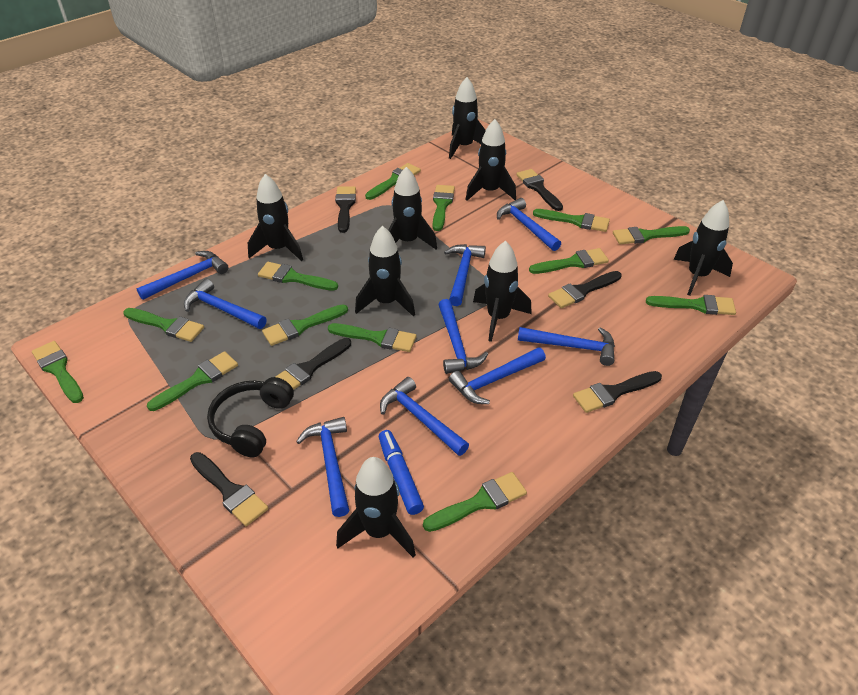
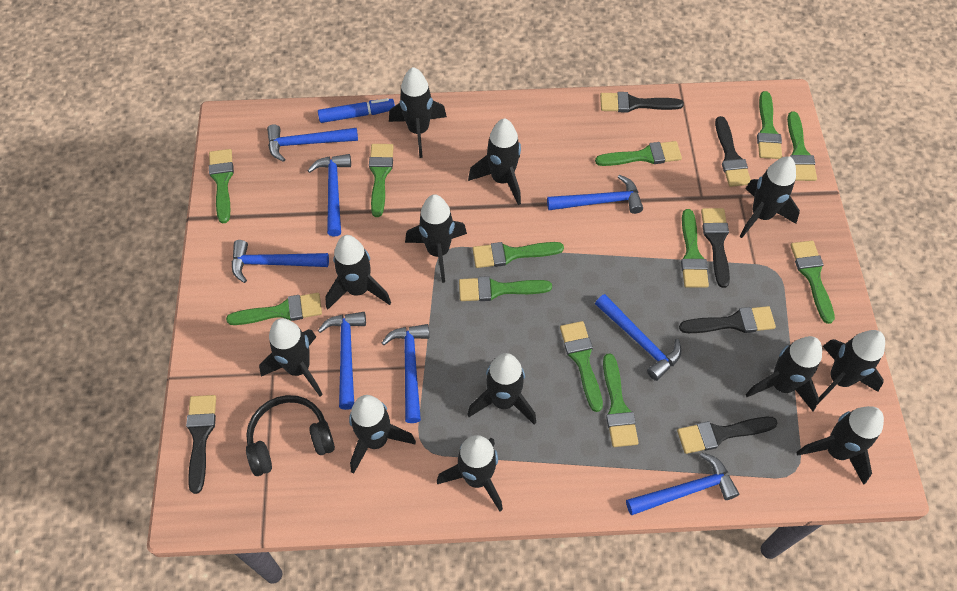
black rocket: [248,174,303,261] [336,457,416,558] [355,226,415,317] [388,167,437,250] [449,77,486,159] [465,119,516,201] [473,241,532,342] [673,200,733,296] = 8 -> [259,318,323,396] [325,235,391,309] [349,395,416,474] [389,67,447,158] [405,194,467,283] [437,435,503,511] [467,353,536,425] [468,118,521,205] [739,156,800,238] [745,336,822,411] [796,406,884,485] [817,330,885,405] = 12
blue hammer: [136,251,228,300] [184,279,266,329] [296,417,349,517] [380,377,469,456] [438,299,488,374] [444,244,486,306] [449,347,546,404] [497,198,561,251] [518,327,615,366] = 9 -> [232,240,329,283] [267,124,358,162] [307,154,351,237] [318,312,366,410] [382,324,429,423] [547,175,643,214] [595,294,681,381] [626,452,739,515] = 8
green brush: [32,341,84,403] [123,308,204,342] [147,351,238,411] [258,262,338,291] [262,304,348,346] [328,323,416,352] [365,163,421,200] [423,472,527,532] [433,185,455,231] [529,248,609,274] [533,209,610,232] [613,226,690,245] [646,295,736,315] = 13 -> [209,149,234,224] [226,293,322,325] [369,144,394,217] [459,276,552,301] [473,242,564,268] [560,321,603,412] [595,141,682,166] [603,354,639,447] [681,209,709,288] [757,91,782,159] [787,111,817,181] [790,241,835,324] = 12

